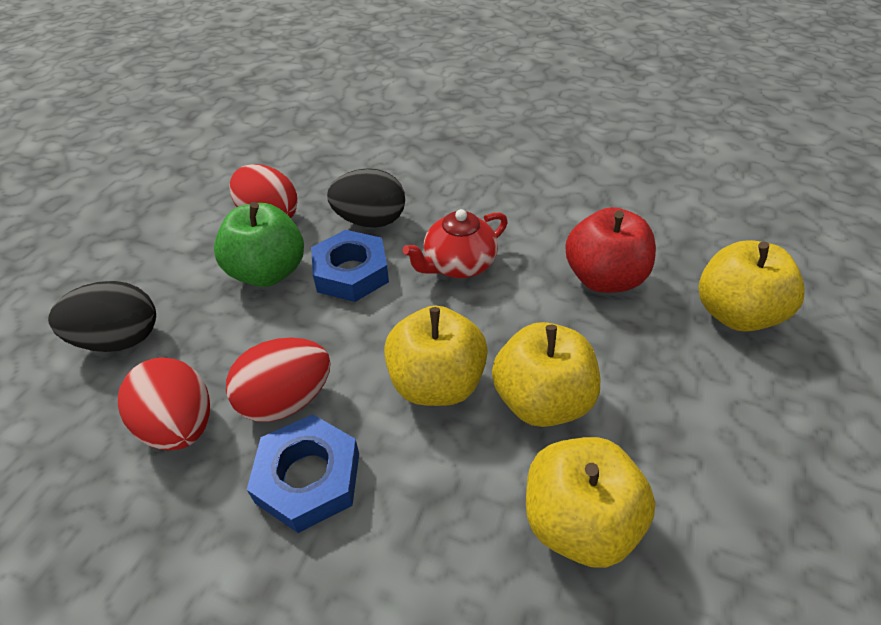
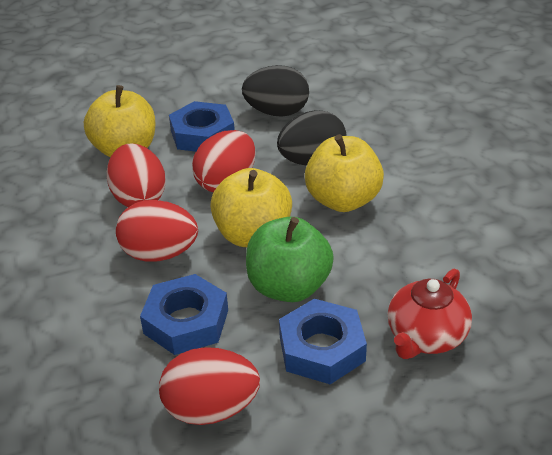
blue nut: [247,414,359,533] [311,230,389,302] = 2 -> [140,274,228,355] [169,101,235,152] [279,299,367,384] = 3
red apple: [565,207,656,293] = 1 -> none = 0
red egg: [118,357,210,451] [226,337,331,422] [230,164,298,218] = 3 -> [107,143,166,207] [116,200,198,262] [159,347,260,425] [192,130,256,192] = 4
yellow apple: [384,306,488,406] [492,322,600,427] [526,437,656,568] [698,240,805,331] = 4 -> [84,85,155,158] [210,168,292,247] [305,134,384,212] = 3

